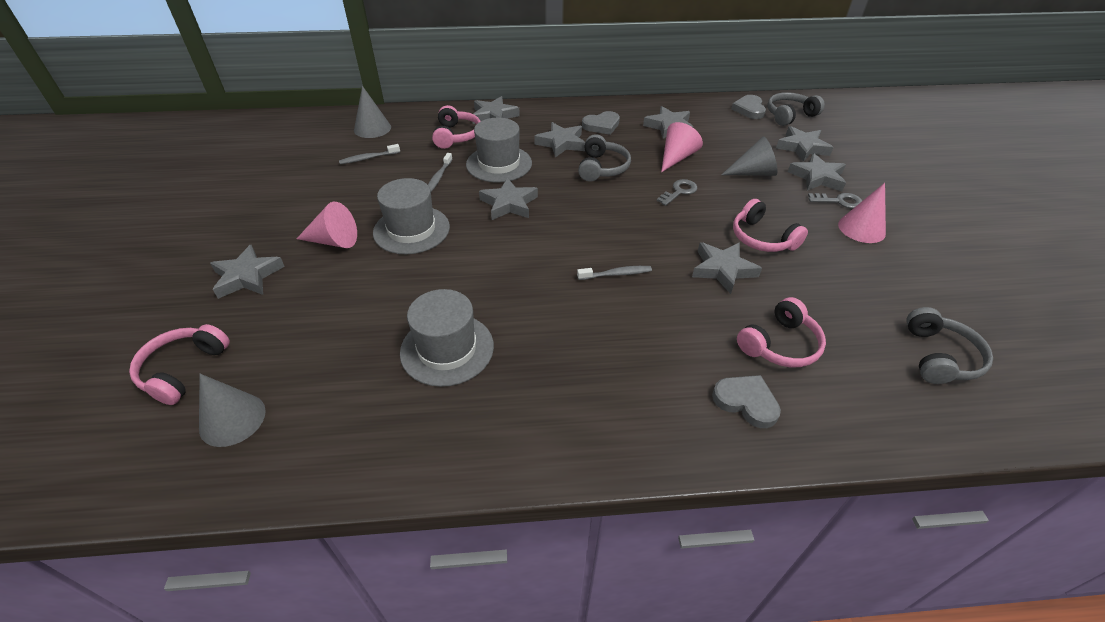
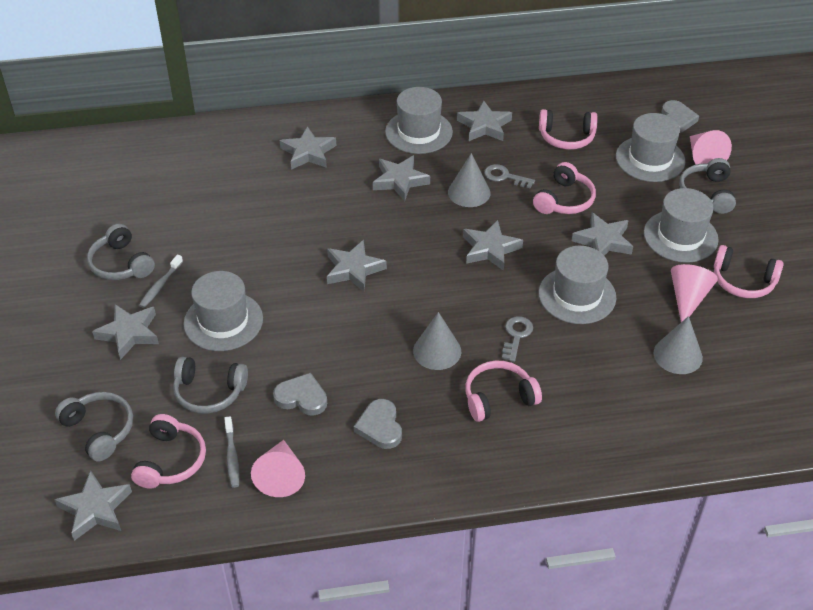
grey hat: [373,178,450,254] [400,289,494,387] [466,118,532,182] = 3 -> [184,271,263,351] [385,87,453,154] [539,246,616,324] [616,113,686,182] [644,188,719,263] = 5
grey headphones: [578,134,631,182] [767,92,825,126] [906,307,993,384] = 3 -> [55,392,133,462] [87,224,155,280] [173,357,248,414] [679,158,736,214] = 4
grey toothbrush: [339,144,400,164] [428,153,453,192] [577,266,652,280] = 3 -> [139,255,183,308] [224,416,239,488] = 2
pink headphones: [129,324,230,405] [432,105,480,149] [733,199,808,252] [737,297,826,367] = 4 -> [131,414,206,489] [465,361,542,422] [533,162,596,214] [539,109,598,150] [714,245,784,298] = 5

